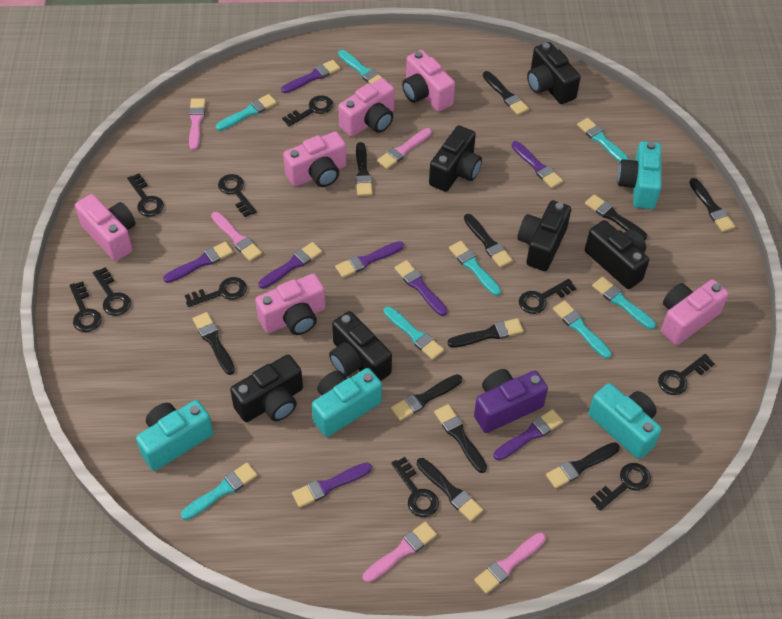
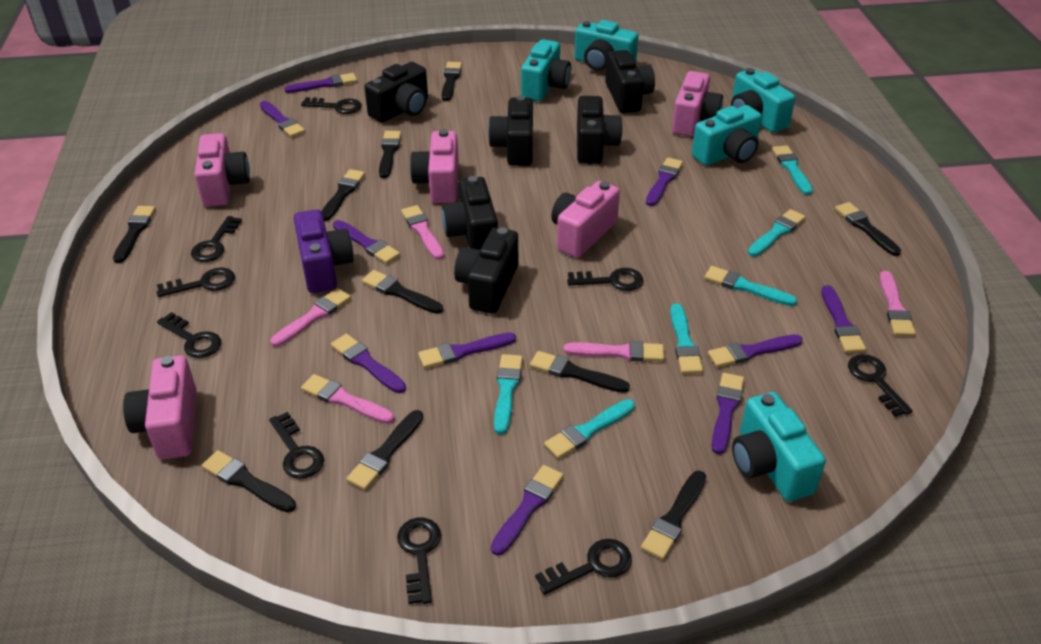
black brush: [193,312,235,375] [355,142,373,196] [391,374,462,421] [417,458,483,522] [434,404,487,473] [447,318,524,348] [464,214,513,267] [483,71,529,115] [546,442,620,489] [585,194,647,240] [689,178,736,232] = 11 -> [113,206,156,263] [201,450,296,512] [321,169,365,221] [346,410,423,490] [362,270,443,314] [379,131,401,178] [442,62,462,101] [530,351,630,393] [641,471,706,560] [835,202,901,256] = 10
black key: [69,281,102,332] [93,267,131,316] [127,173,164,217] [185,277,247,307] [218,174,257,217] [282,95,333,127] [391,457,439,517] [519,279,576,314] [591,463,651,511] [658,354,715,395] = 10 -> [157,268,235,297] [157,312,221,358] [191,216,242,262] [269,412,324,479] [301,97,362,114] [397,518,441,604] [535,539,632,595] [567,268,643,291] [848,354,913,417] = 9
pink camera: [75,194,135,261] [255,273,326,335] [283,131,347,187] [338,78,395,137] [402,50,455,112] [661,279,729,345] = 6 -> [123,355,197,459] [195,133,250,207] [410,129,459,203] [551,181,620,258] [672,71,723,137] = 5
purple brush: [163,242,233,283] [259,242,322,289] [281,60,340,93] [292,462,372,508] [335,241,404,278] [394,260,447,316] [494,409,563,461] [512,141,563,188] = 8 -> [260,101,305,137] [284,73,357,93] [331,334,406,393] [333,220,400,264] [418,333,516,368] [491,465,564,556] [646,158,683,206] [708,334,803,367] [712,373,744,455] [821,285,866,353] = 10
turquoise brush: [181,462,257,520] [216,94,277,131] [338,50,387,84] [384,306,444,360] [449,241,501,296] [553,300,611,359] [577,118,629,162] [592,277,656,330] = 8 -> [494,354,523,434] [544,399,635,459] [670,304,703,374] [704,266,797,306] [748,209,806,257] [772,146,813,195] = 6
turquoise camera: [136,400,213,471] [312,368,382,437] [588,383,661,459] [618,141,662,209] = 4 -> [521,40,571,101] [574,20,638,71] [692,105,762,166] [731,68,795,133] [732,392,826,501] = 5

